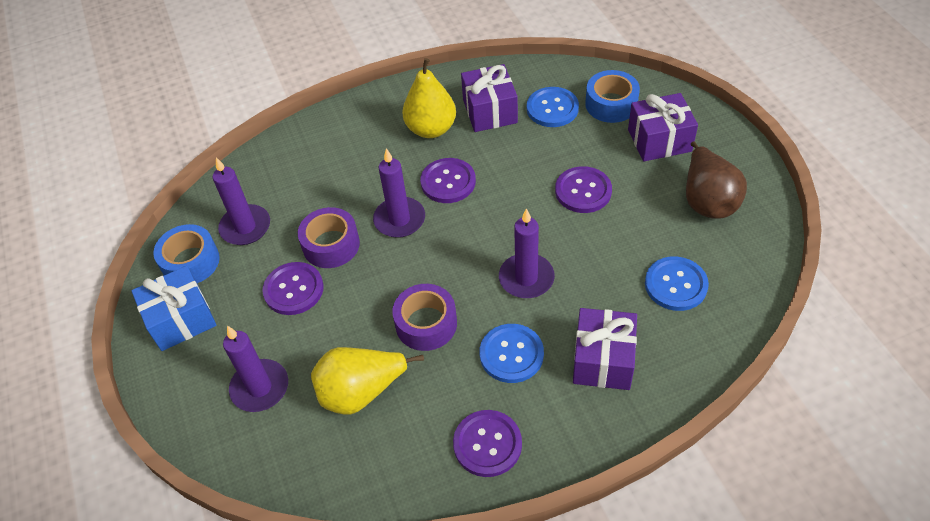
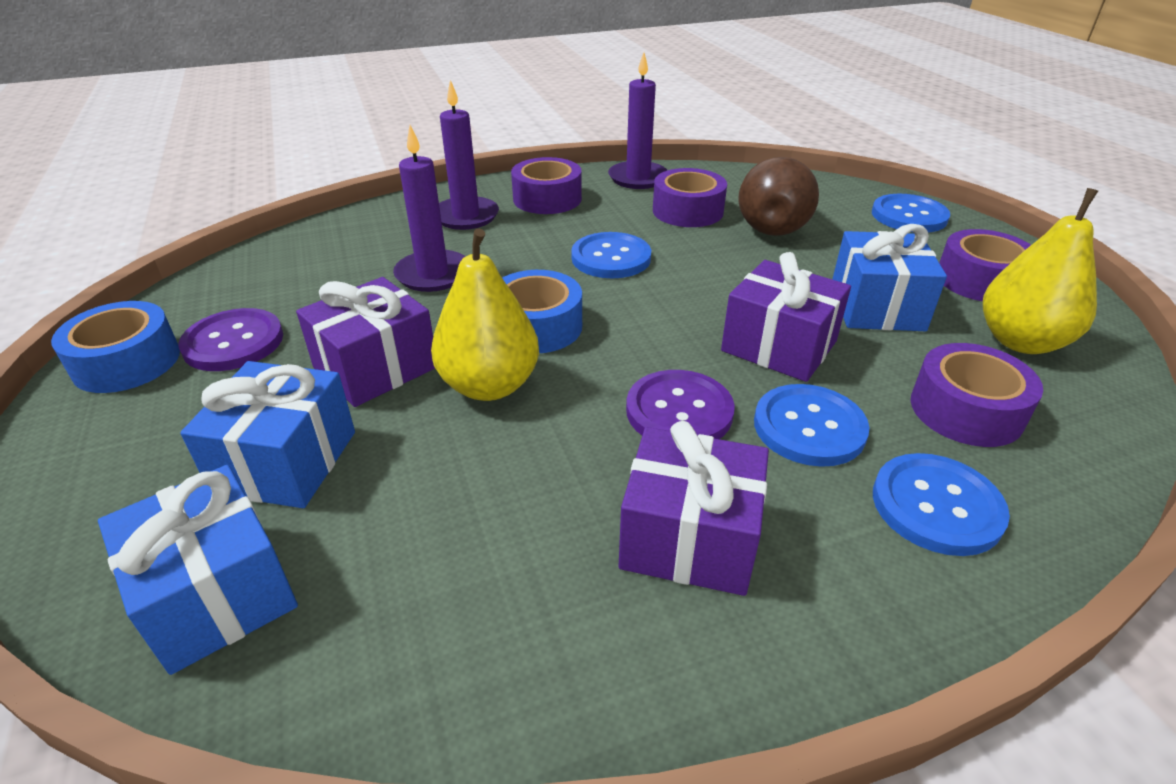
blue button: [479,324,544,383] [527,87,579,127] [645,256,709,311] = 3 -> [571,232,651,278] [754,384,870,467] [872,194,950,232] [873,453,1010,556] = 4
blue gift: [132,266,216,351] = 1 -> [98,465,298,675] [180,361,355,508] [832,224,947,331] = 3
purple button: [262,262,324,315] [420,158,476,203] [453,410,522,477] [555,166,612,213] = 4 -> [179,308,283,371] [626,370,735,439] = 2
purple candle: [213,157,270,245] [223,326,288,412] [373,148,425,238] [499,208,555,298] = 4 -> [393,125,466,292] [439,80,499,230] [608,53,667,189] = 3
purple tape: [298,207,360,268] [392,284,457,351] = 2 -> [511,157,582,214] [653,168,727,227] [911,343,1043,447] [939,229,1031,301] = 4

